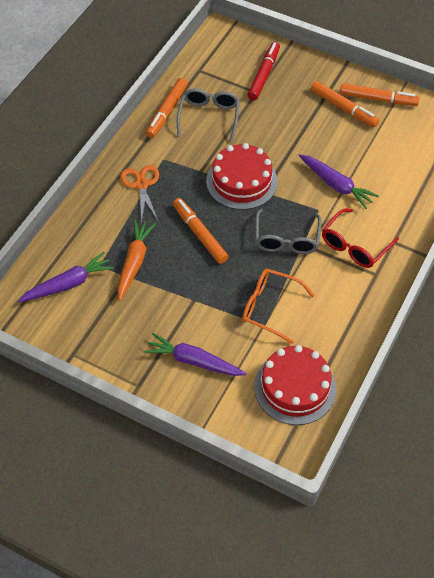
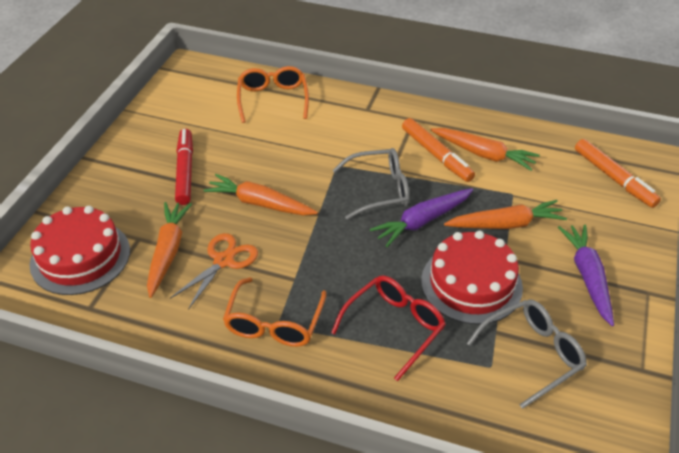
orange carrot: [117,220,156,301] = 1 -> [147,202,192,298] [203,174,318,215] [431,128,540,171] [444,200,567,229] = 4
orange glasses: [242,269,315,344] = 1 -> [223,278,326,347] [237,66,309,123] = 2
orange marker: [146,78,188,138] [173,198,228,264] [311,81,379,127] [340,83,420,106] = 4 -> [402,118,475,182] [575,139,661,208] = 2
purple carrot: [18,252,114,302] [144,333,247,376] [299,154,379,209] = 3 -> [370,188,473,247] [558,224,614,326] = 2

